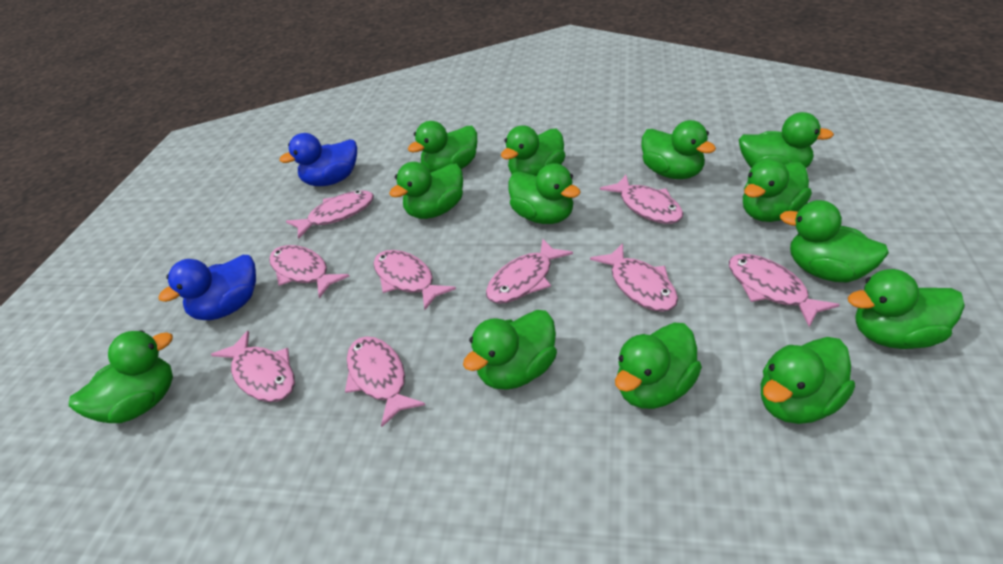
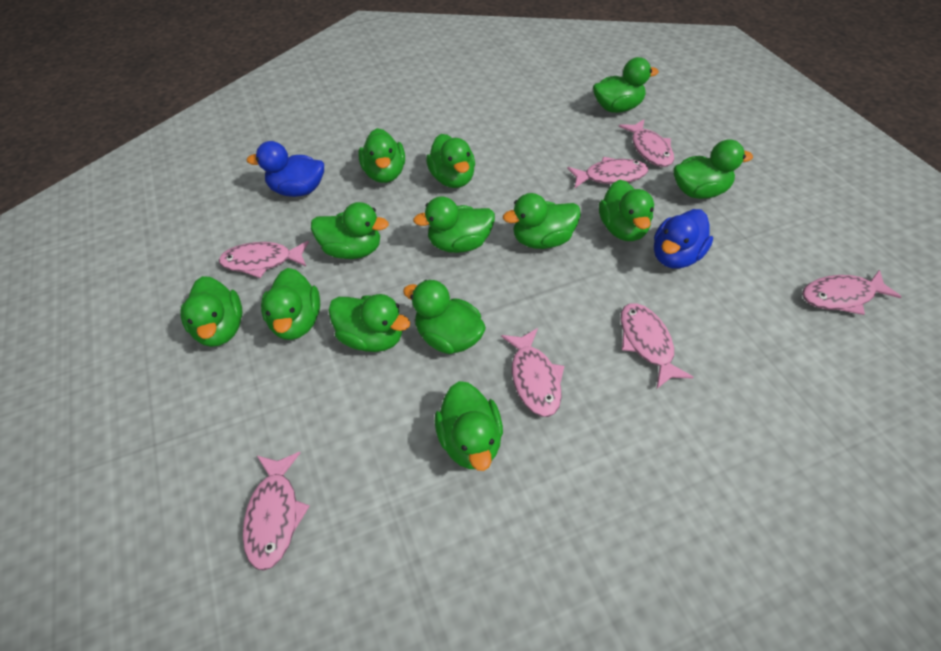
pink fish: [211,331,295,402] [269,245,350,299] [286,190,374,239] [345,336,425,427] [373,250,456,310] [486,239,573,304] [590,243,678,312] [600,175,683,224] [729,254,840,327] = 9 -> [219,241,309,278] [243,452,310,571] [501,328,564,417] [567,157,648,188] [619,120,674,167] [620,303,694,388] [802,270,902,315] = 7

